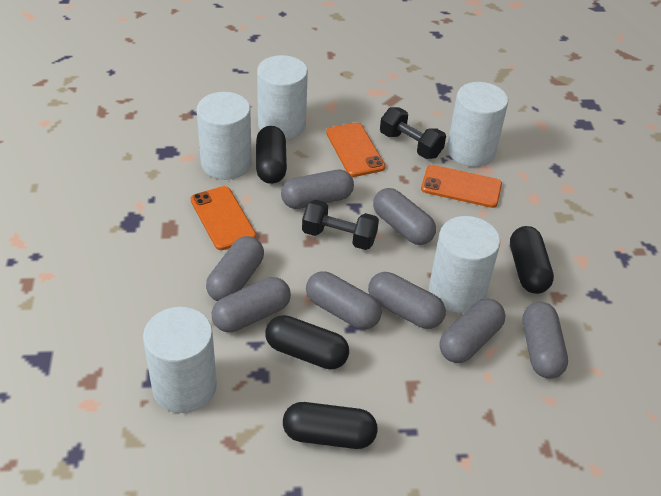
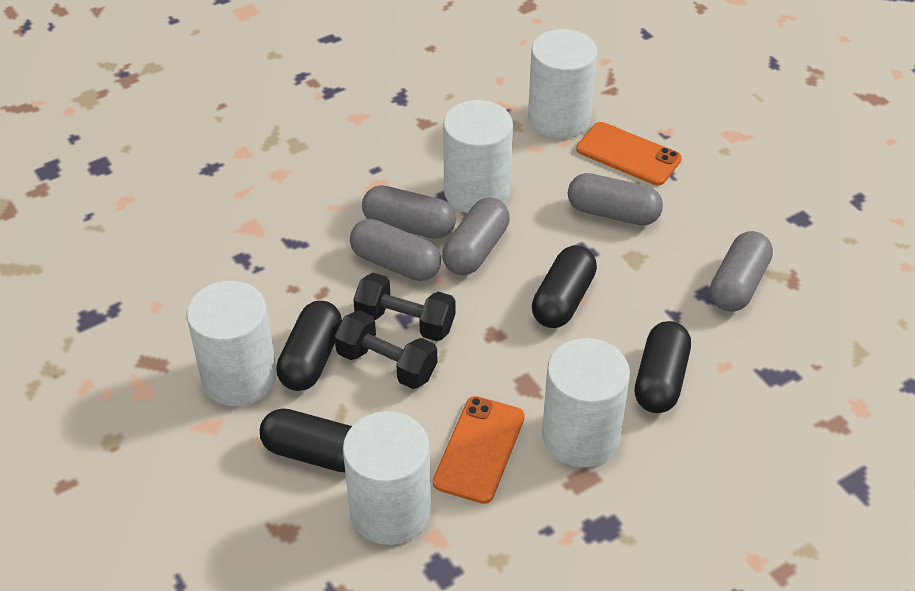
grey capsule: [206,236,264,301] [212,277,291,332] [281,170,354,209] [306,271,382,329] [368,272,446,329] [373,188,436,245] [440,298,506,363] [523,302,568,379] = 8 -> [350,219,441,281] [362,185,456,239] [442,197,510,275] [568,173,663,226] [710,231,773,312] = 5
orange phone: [191,186,256,250] [326,122,385,177] [421,165,502,208] = 3 -> [433,396,525,504] [576,122,682,186] = 2

